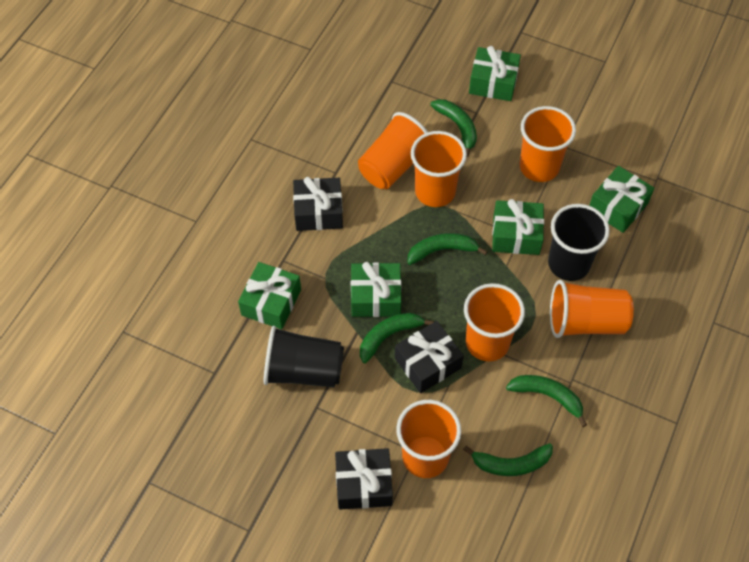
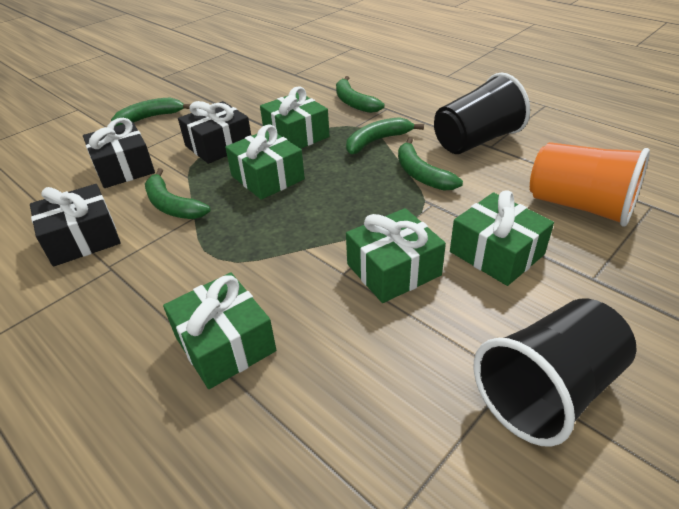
orange cup: [358,112,428,189] [396,400,461,478] [411,131,467,207] [464,283,525,361] [520,106,576,182] [550,280,634,338] = 6 -> [530,142,650,227] = 1

